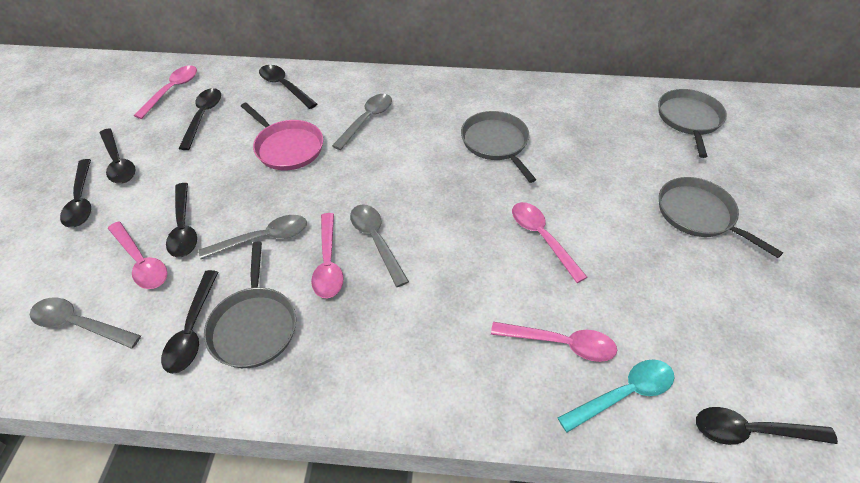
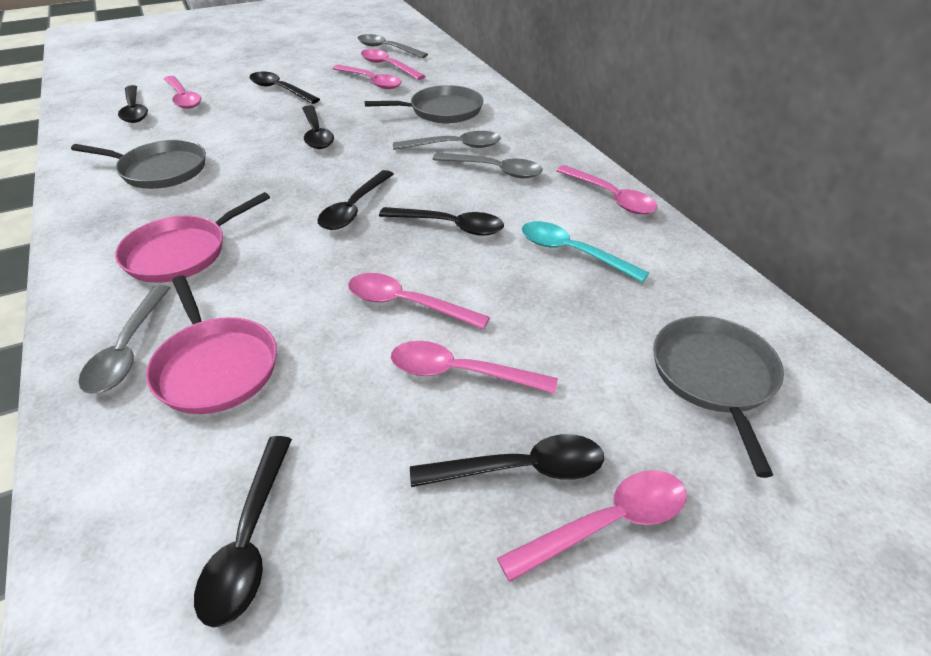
grey pan: [204,242,296,368] [461,111,536,183] [658,89,727,158] [659,177,783,258] = 4 -> [71,140,206,189] [365,85,483,123] [653,316,784,478] = 3
pink pan: [241,103,323,170] = 1 -> [115,192,270,283] [146,275,277,414] = 2
pink spoon: [108,221,168,289] [134,65,197,119] [311,213,344,298] [491,322,617,362] [512,202,587,283] = 5 -> [164,76,201,109] [332,65,402,89] [348,273,490,329] [361,49,425,80] [391,341,558,394] [497,470,687,582] [556,165,658,214] = 7

